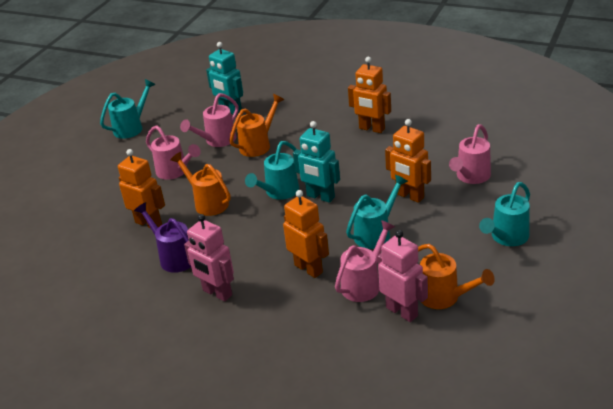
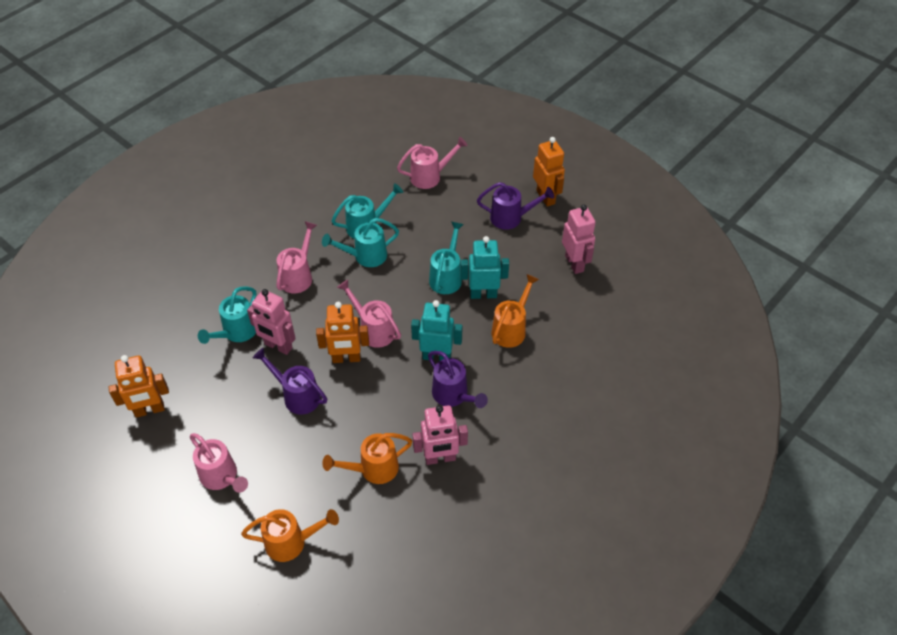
orange robot: [118,149,165,228] [283,190,329,278] [348,57,391,133] [385,119,431,203] = 4 -> [109,355,169,418] [316,302,369,363] [533,137,565,207] = 3
pink robot: [184,214,234,302] [377,230,428,322] = 2 -> [247,289,296,355] [412,405,468,465] [562,204,596,274] = 3
purple watering can: [134,202,191,273] = 1 -> [253,348,327,415] [428,351,488,408] [477,182,554,230] = 3

